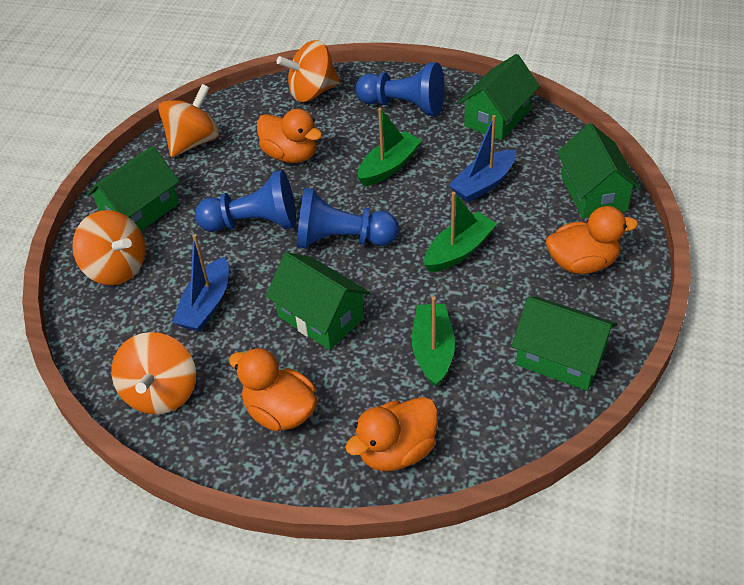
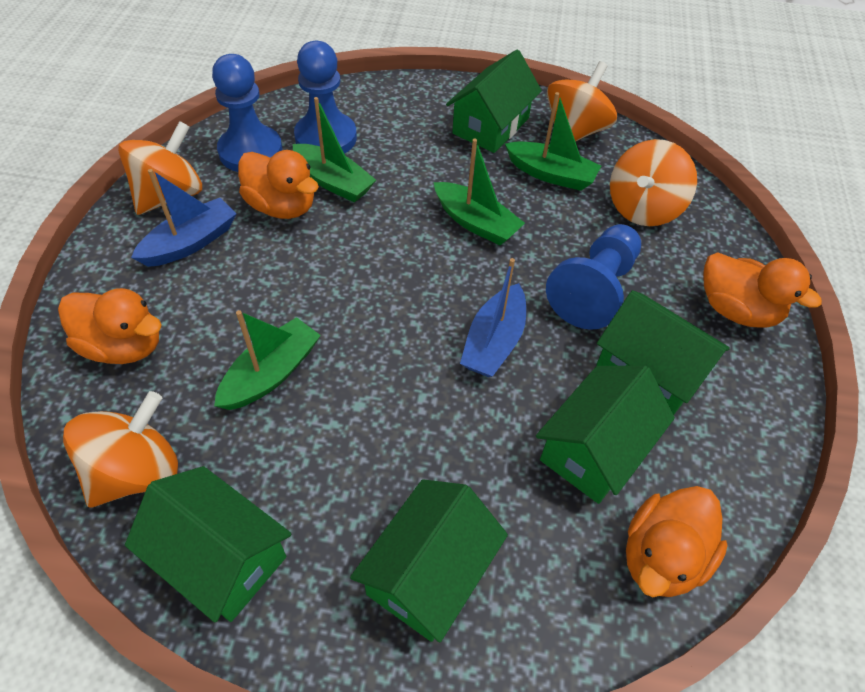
green boat: [358,108,422,186] [412,297,455,388] [424,192,497,273] = 3 -> [214,310,321,410] [293,97,376,203] [434,139,525,245] [505,92,601,191] = 4

